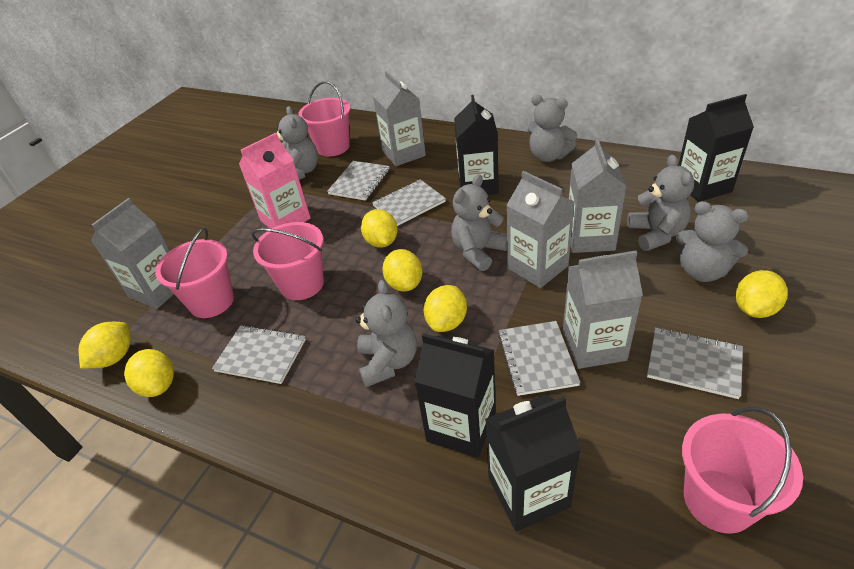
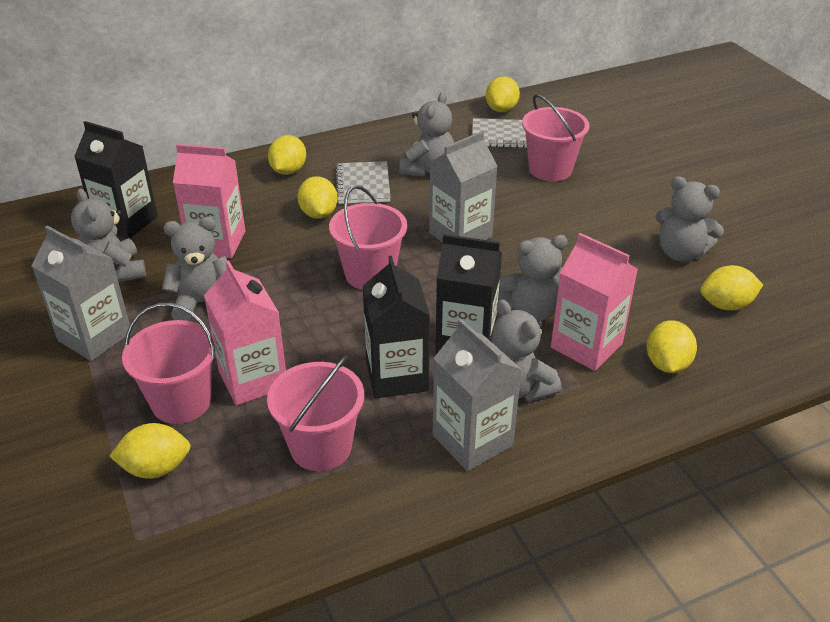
black carton: [414,333,496,458] [454,95,499,195] [485,395,581,531] [678,94,754,202] = 4 -> [74,121,158,239] [363,256,430,398] [435,234,502,353] = 3
grey carton: [91,198,174,309] [373,71,426,166] [506,171,574,288] [563,251,643,369] [569,139,627,253] = 5 -> [32,226,132,361] [429,131,497,243] [433,319,522,471] = 3
grey notebook: [212,325,306,384] [327,161,390,201] [372,179,446,226] [498,321,580,396] [647,328,743,399] = 5 -> [335,161,391,204] [472,118,527,148] = 2
pink carton: [239,133,311,229] = 1 -> [173,144,246,258] [204,260,286,405] [551,233,638,371] = 3

